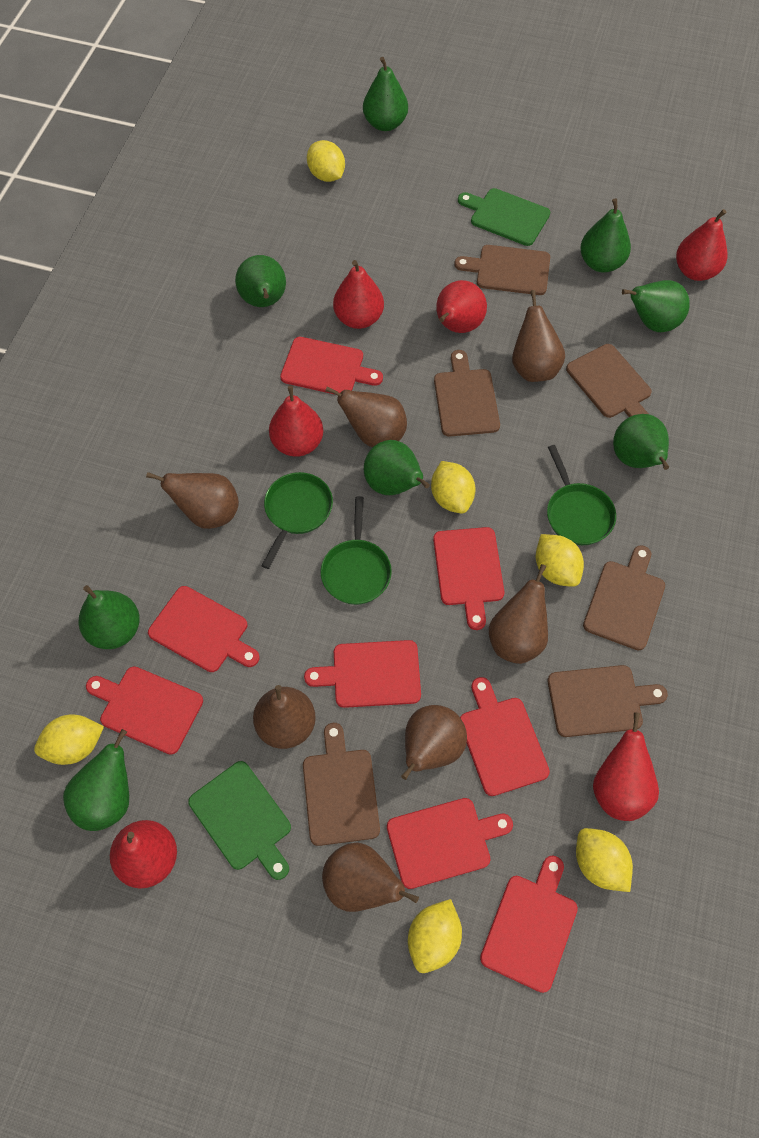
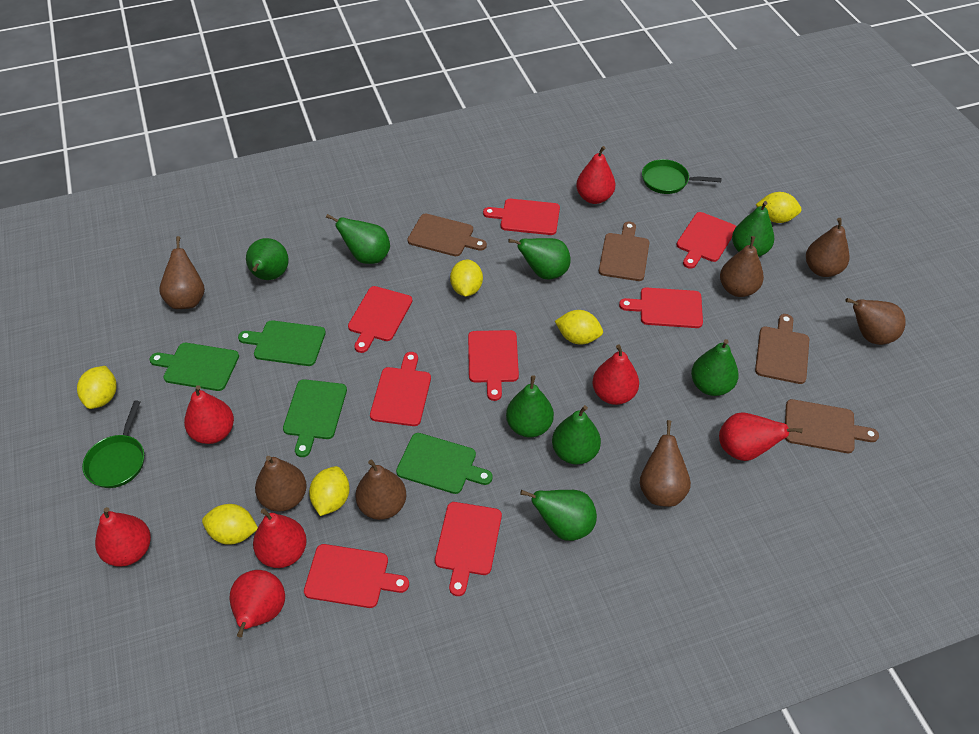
brown cutting board: [303,723,380,846] [434,350,500,437] [454,245,550,295] [548,665,668,737] [566,344,652,418] [583,545,665,650] = 6 -> [407,214,487,256] [599,222,650,281] [755,314,809,384] [785,399,879,453] = 4
green cutting board: [188,761,291,880] [458,188,550,246] = 2 -> [149,343,239,391] [238,320,326,366] [283,379,347,457] [396,433,493,494] = 4
green pan: [262,472,333,569] [321,496,392,605] [547,445,616,545] = 3 -> [82,400,144,488] [642,159,722,194] = 2
red pear: [110,820,177,888] [269,386,323,457] [333,260,384,329] [436,280,487,333] [593,712,659,821] [676,209,728,281] = 6 -> [95,507,151,567] [184,385,234,444] [230,570,285,637] [253,509,307,568] [576,146,616,204] [592,344,639,405] [719,412,803,461] = 7

